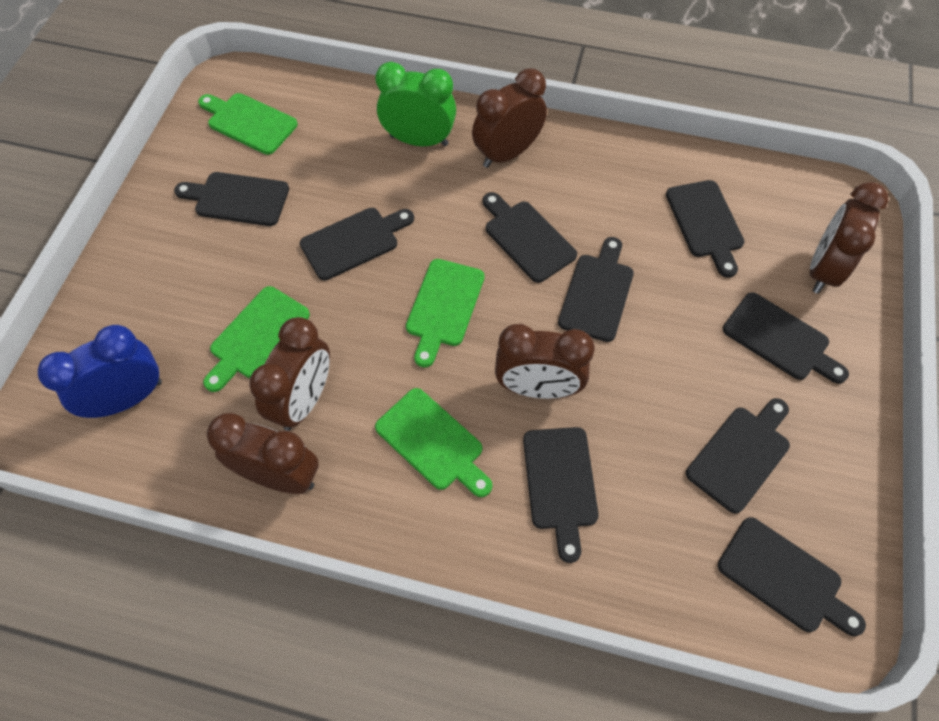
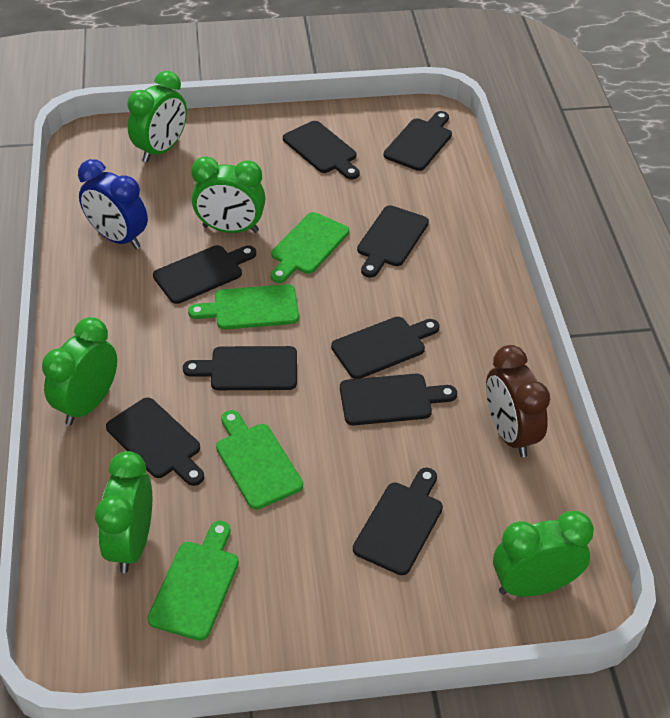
brown clock: [207,413,319,494] [249,317,330,431] [472,68,547,168] [495,324,595,399] [810,182,889,294] = 5 -> [486,345,550,457] = 1
green clock: [375,62,456,146] = 1 -> [42,317,117,425] [95,451,152,573] [127,71,187,162] [191,156,266,233] [493,511,594,597] = 5

